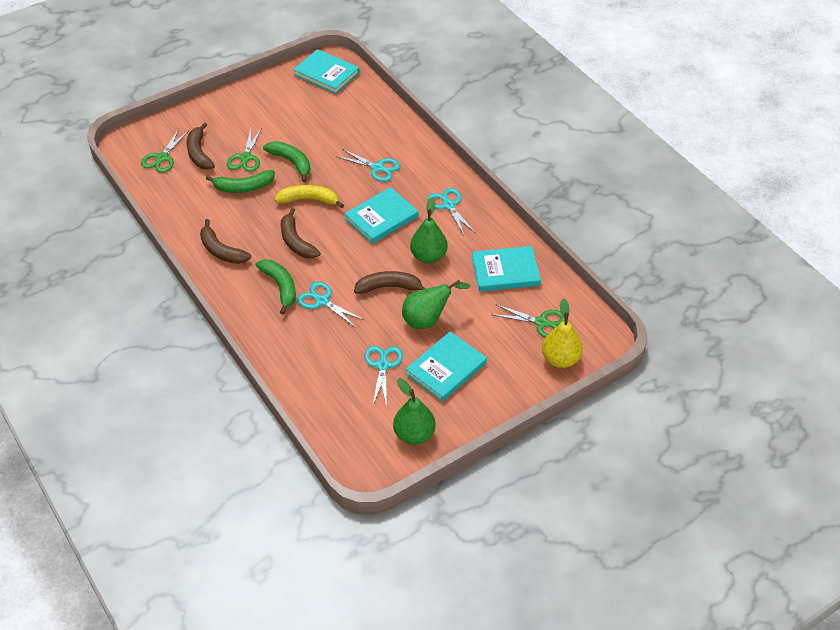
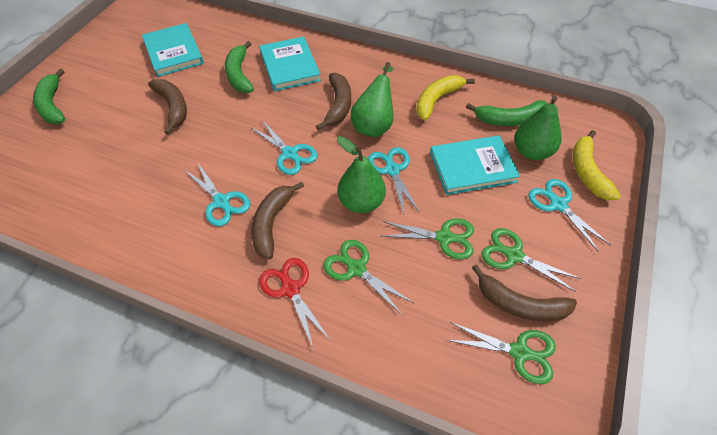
green scissors: [141,129,189,173] [227,128,262,172] [494,304,565,338] = 3 -> [323,240,414,315] [382,218,474,259] [447,322,556,384] [481,228,582,292] = 4
red scissors: none = 0 -> [259,258,331,348] = 1
turquoise book: [293,49,359,94] [344,187,418,244] [406,331,487,402] [472,246,541,292] = 4 -> [142,23,204,77] [259,36,321,91] [430,135,520,195] = 3
yellow banana: [274,185,344,208] = 1 -> [416,75,475,121] [573,130,620,200] = 2
yellow pear: [542,298,582,368] = 1 -> none = 0

